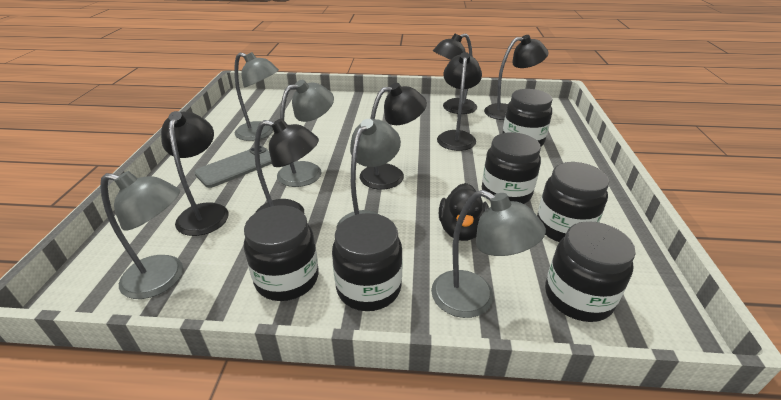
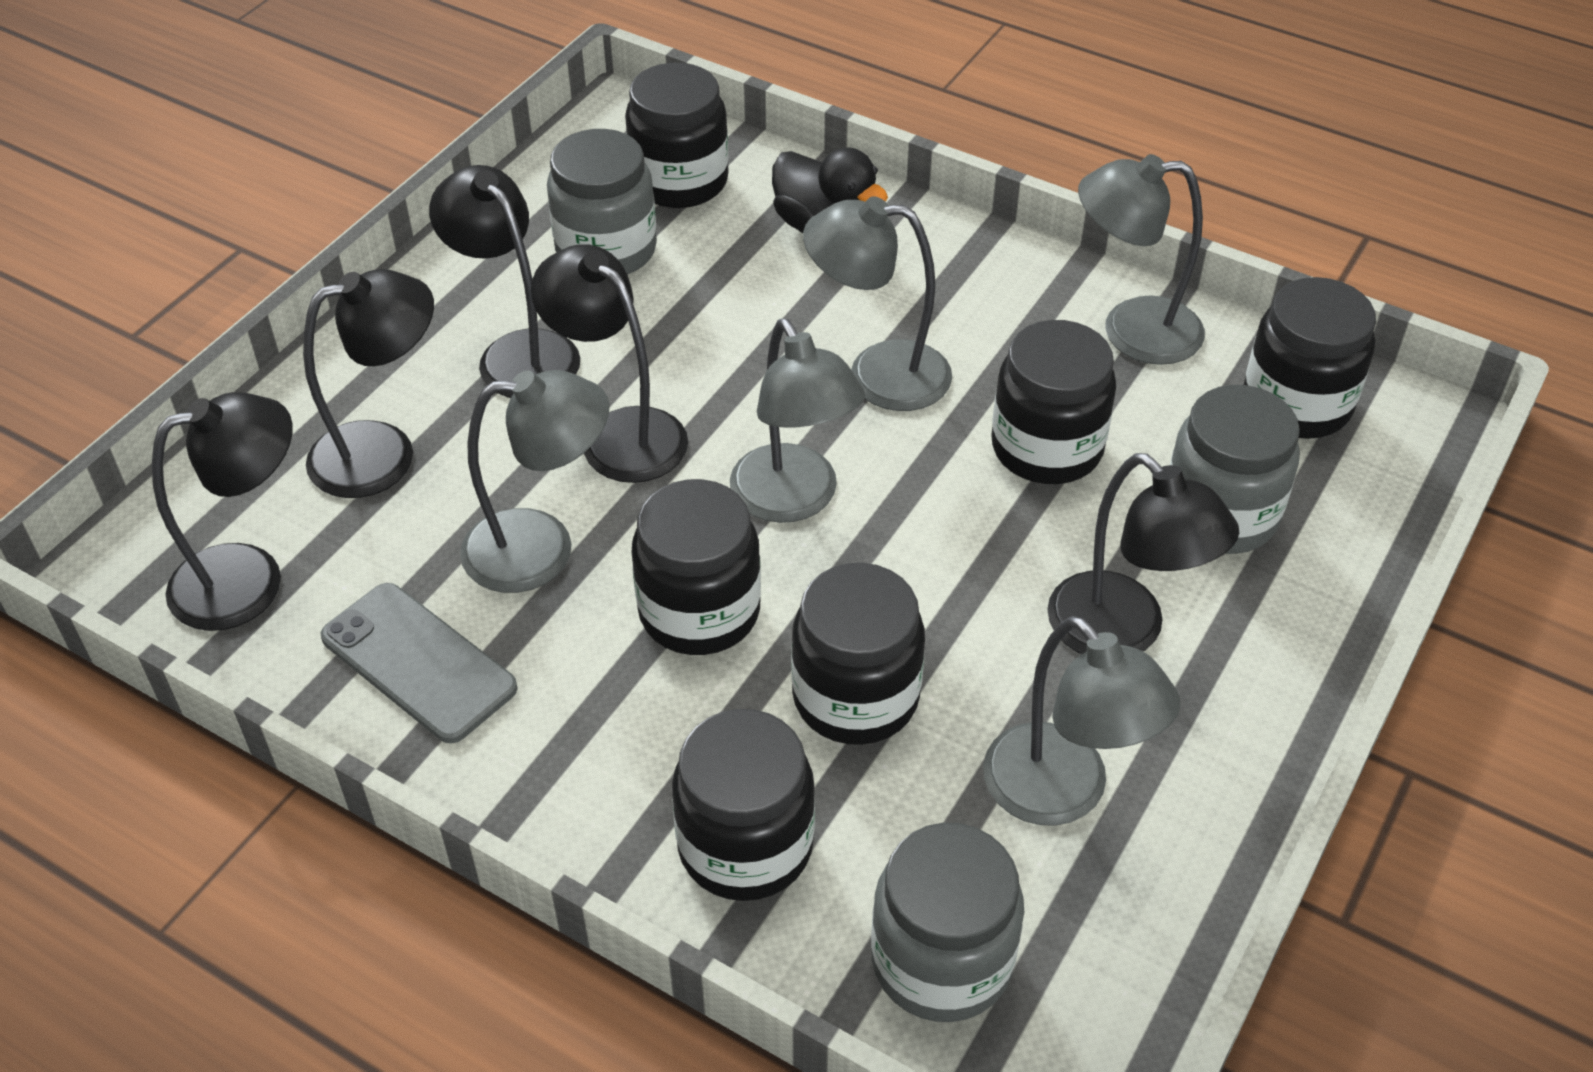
black lamp: [161,111,229,236] [254,118,319,213] [360,83,427,190] [433,33,477,114] [437,52,482,151] [484,35,549,120] = 6 -> [152,392,293,631] [303,269,434,498] [429,165,580,398] [531,244,688,483] [1047,453,1239,654] = 5
grey jar: none = 0 -> [547,129,657,275] [871,823,1024,1022] [1170,385,1300,554] = 3

